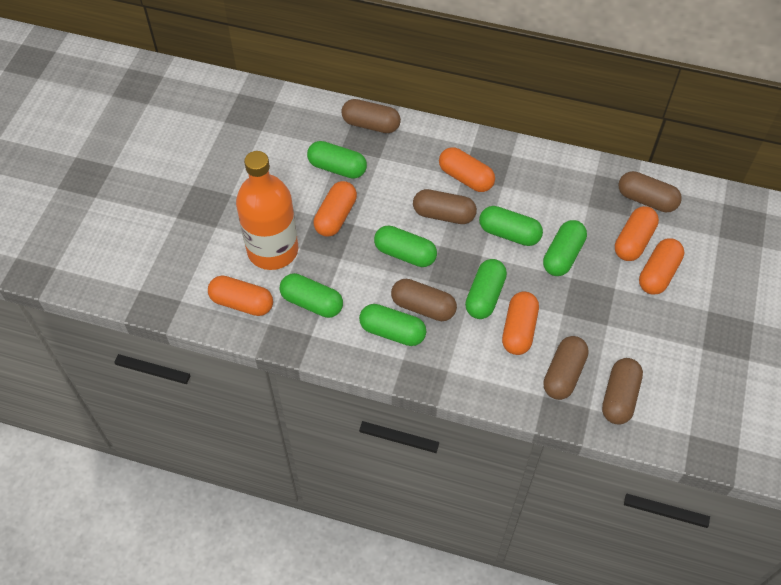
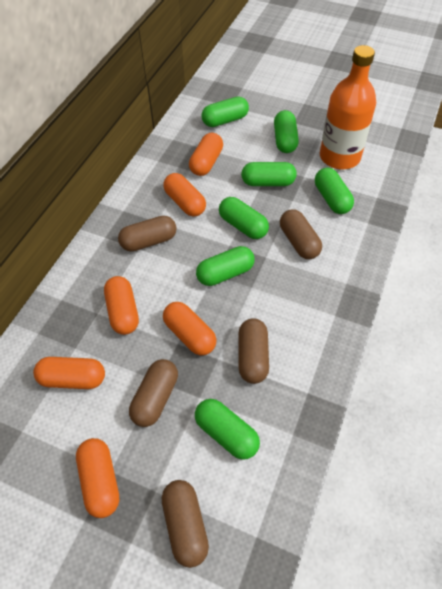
brown capsule: [341,99,401,133] [391,279,457,321] [413,189,477,224] [543,336,589,400] [602,358,643,425] [618,171,682,212] = 6 -> [118,216,177,252] [129,359,178,427] [162,480,209,568] [239,318,269,384] [280,209,322,259] = 5

